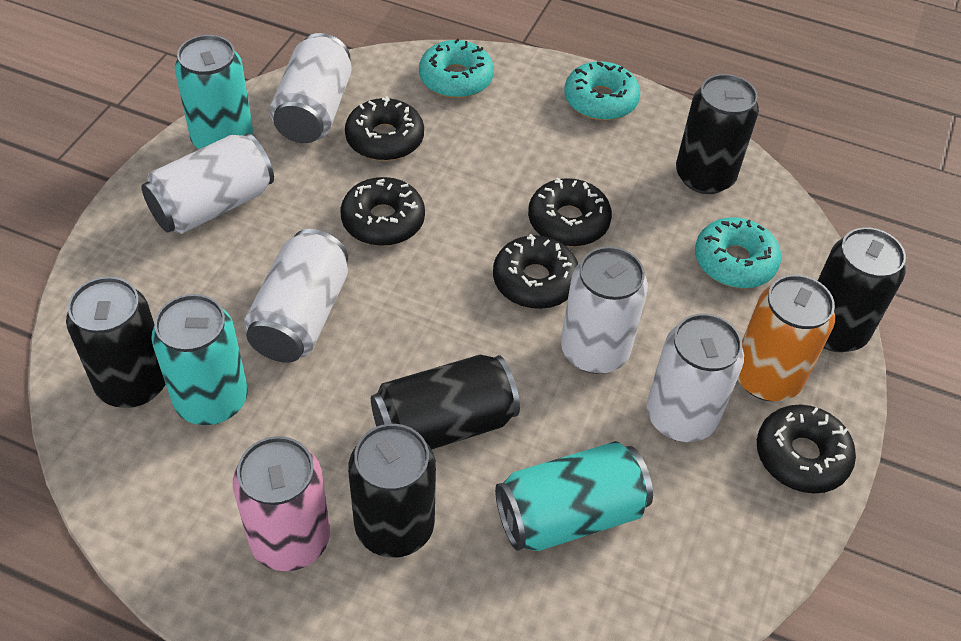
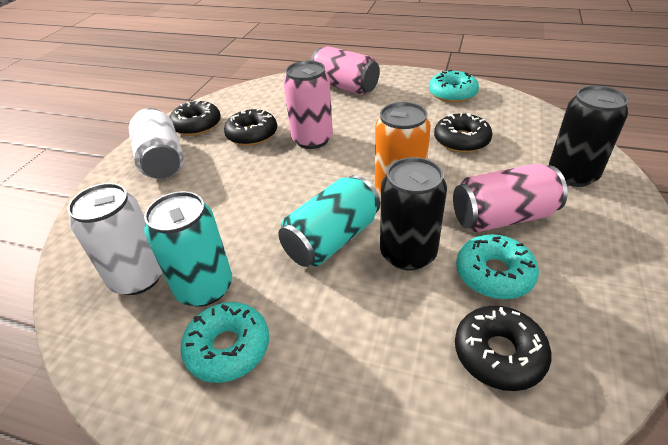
black can: [66,277,165,408] [348,424,436,558] [371,355,520,450] [676,74,759,194] [817,227,906,352] = 5 -> [380,157,447,271] [549,85,628,187] = 2
black donut: [340,177,425,246] [345,96,424,161] [493,234,578,309] [528,178,612,247] [757,404,856,493] = 5 -> [169,100,221,136] [224,108,277,146] [434,113,492,153] [455,305,552,391] = 4
pink can: [233,436,330,571] = 1 -> [283,60,333,149] [310,46,380,95] [453,163,568,232] = 3
turquoise can: [151,294,248,425] [174,35,253,149] [495,441,653,551] = 3 -> [144,191,232,307] [278,175,380,267] = 2
white can: [141,133,274,234] [244,229,348,363] [270,33,352,143] [561,247,648,374] [646,314,744,442] = 5 -> [67,183,163,295] [129,108,184,179] = 2

